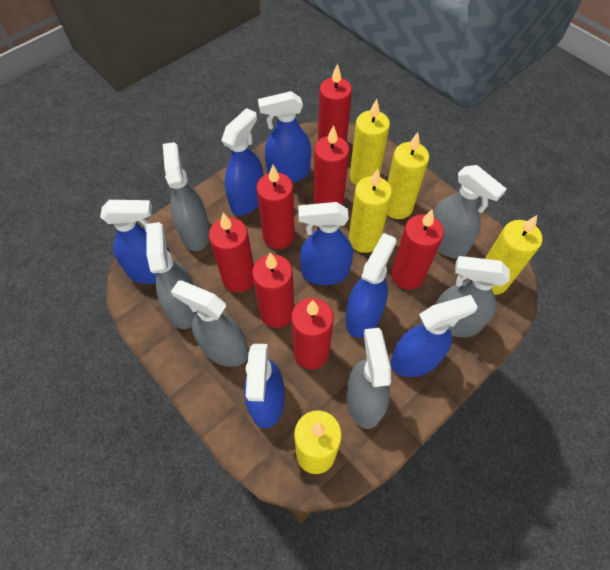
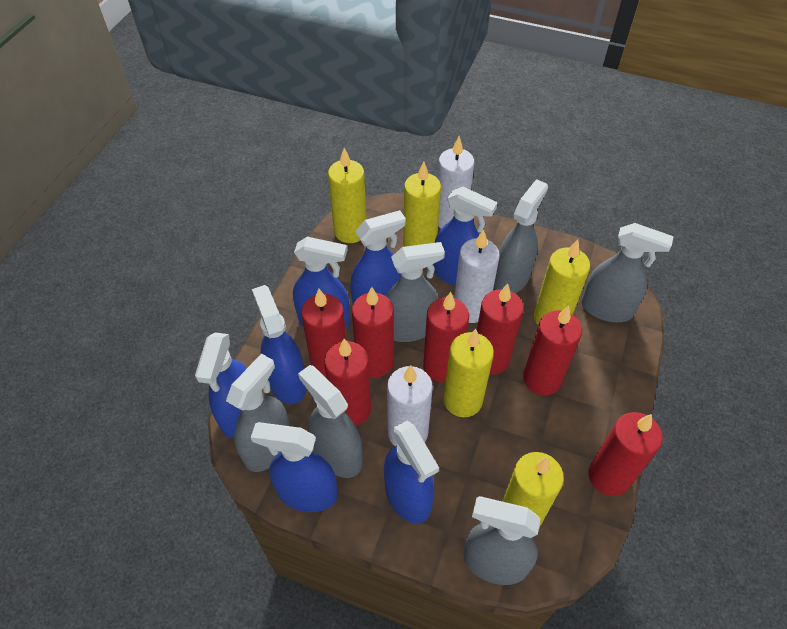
white candle: none = 0 -> [387,365,433,446] [437,136,475,229] [454,229,500,323] = 3

